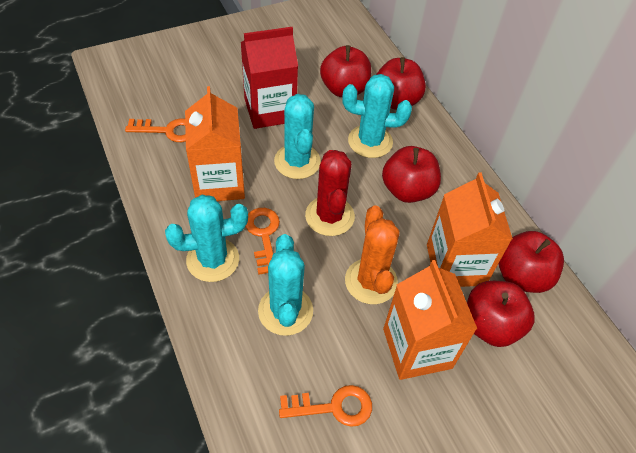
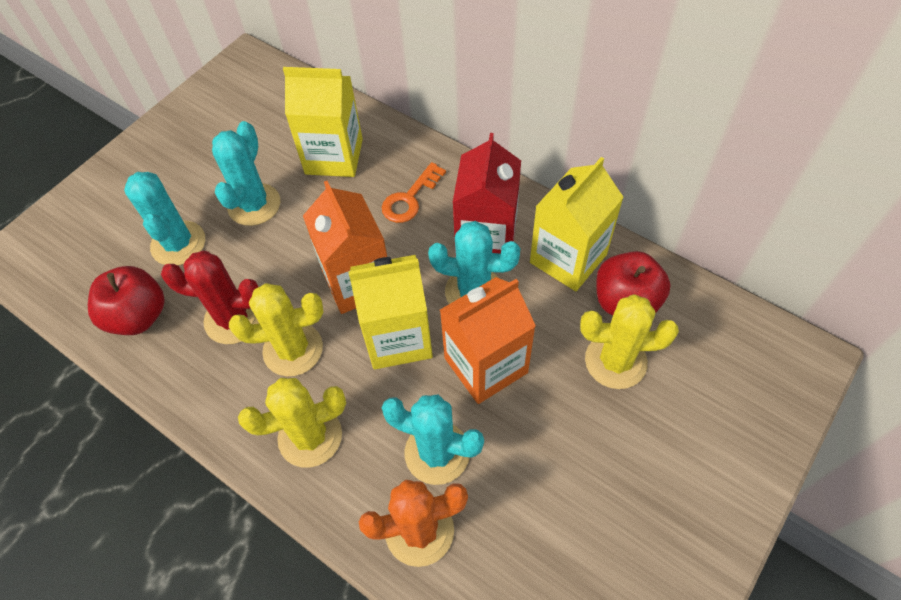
orange carton: [185,86,245,201] [383,260,477,380] [427,173,513,287] = 3 -> [303,181,387,314] [440,277,536,404] = 2
orange key: [125,118,186,142] [245,208,280,275] [279,385,372,427] = 3 -> [382,162,446,223] = 1
red apple: [320,45,371,97] [376,57,426,110] [382,146,441,203] [467,281,535,347] [499,231,564,293] = 5 -> [88,266,165,335] [596,251,671,316] = 2
yellow cactus: none = 0 -> [229,283,323,376] [238,378,346,468] [580,294,679,389] = 3
yellow carton: none = 0 -> [283,67,363,177] [348,255,433,369] [530,157,624,291] = 3

